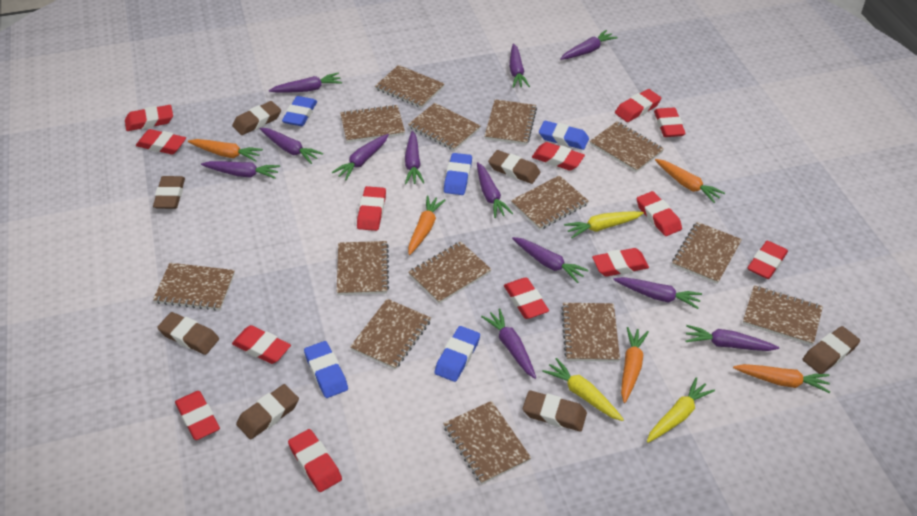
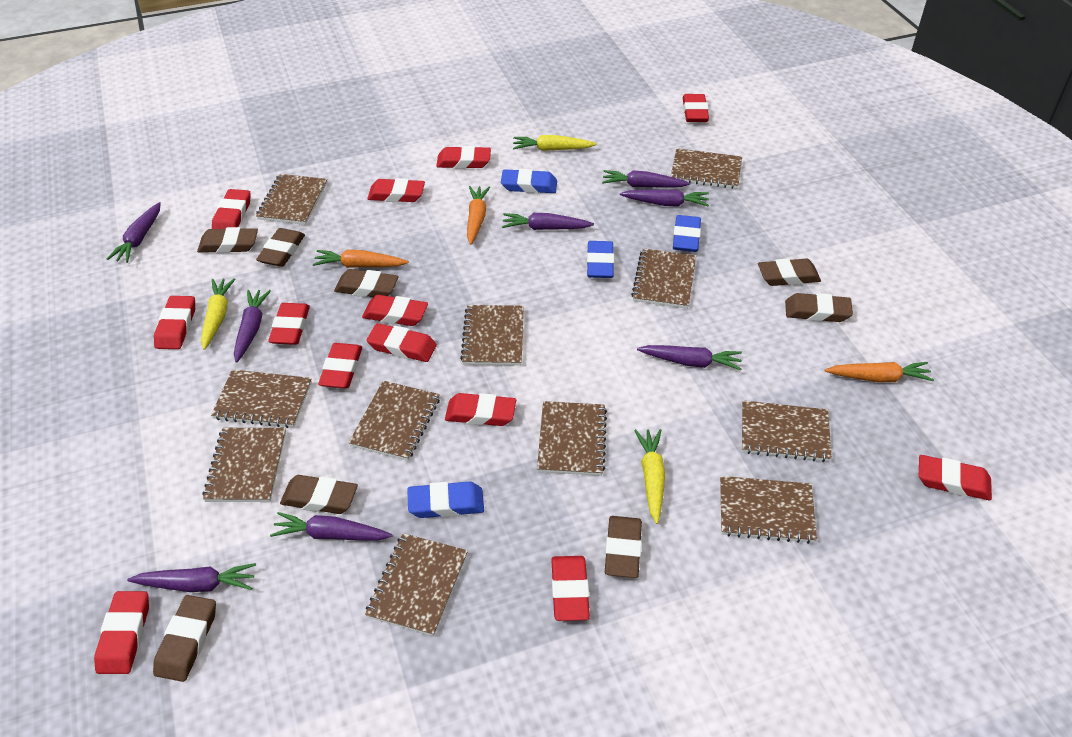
blue eraser: [282,96,317,126] [304,341,348,398] [434,326,480,382] [444,153,472,195] [539,121,589,150] = 5 -> [407,482,484,518] [501,169,557,193] [587,241,614,278] [673,215,701,252] = 4
brown eraser: [153,176,185,209] [157,312,219,355] [232,101,281,135] [236,384,299,439] [488,150,540,184] [523,390,587,431] [803,326,860,374] = 7 -> [153,595,216,682] [197,227,258,253] [256,228,305,267] [280,475,358,514] [334,269,398,297] [605,516,642,578] [758,259,821,286] [785,293,853,322] = 8
brown notebook: [153,263,235,311] [337,241,389,295] [340,104,405,143] [350,299,431,370] [375,65,444,108] [408,103,480,151] [408,241,492,304] [443,401,531,484] [484,99,537,145] [511,175,589,230] [561,303,620,362] [590,121,664,172] [672,222,742,284] [743,285,823,345] = 14 -> [202,428,286,502] [211,369,312,428] [256,174,327,225] [348,381,440,461] [365,533,468,637] [460,305,524,366] [537,401,607,476] [631,248,696,309] [671,148,742,189] [720,476,817,544] [742,400,832,462] = 11
orange carrot: [188,139,263,162] [408,196,446,255] [621,327,649,403] [655,159,725,203] [733,364,830,393] = 5 -> [313,250,409,268] [467,186,490,245] [824,362,934,382] = 3
purple carrot: [201,161,280,179] [260,128,323,164] [269,73,342,93] [332,134,389,180] [405,131,424,184] [477,162,513,218] [481,309,536,379] [509,43,530,88] [512,237,589,283] [560,30,618,60] [613,277,702,309] [685,325,779,351] = 12 -> [107,202,161,263] [127,563,256,592] [234,290,271,363] [270,512,393,541] [502,213,594,230] [602,170,690,188] [620,190,709,207] [637,345,742,371] = 8

